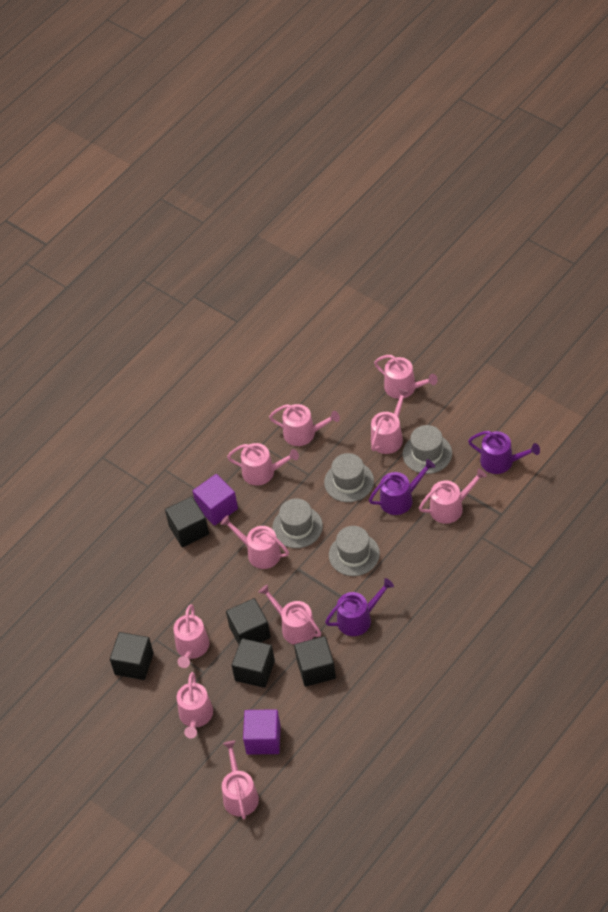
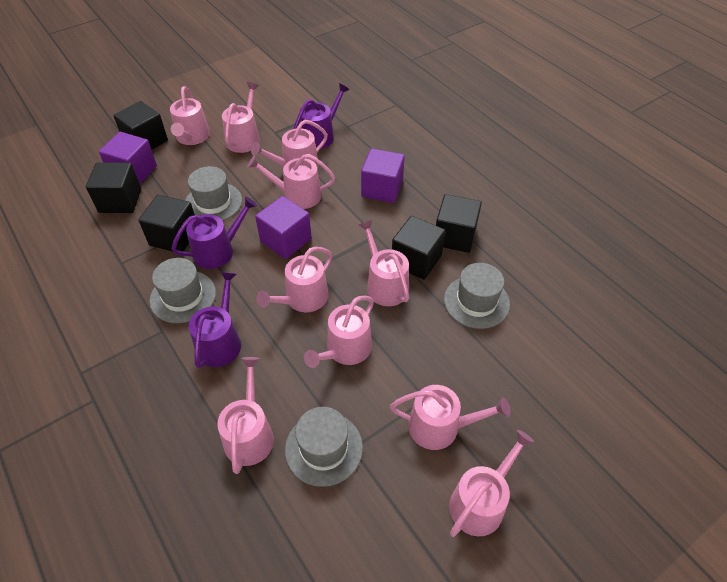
purple cube: [193,474,238,526] [243,709,281,755] = 2 -> [99,132,157,184] [255,196,312,259] [361,148,405,203] = 3

